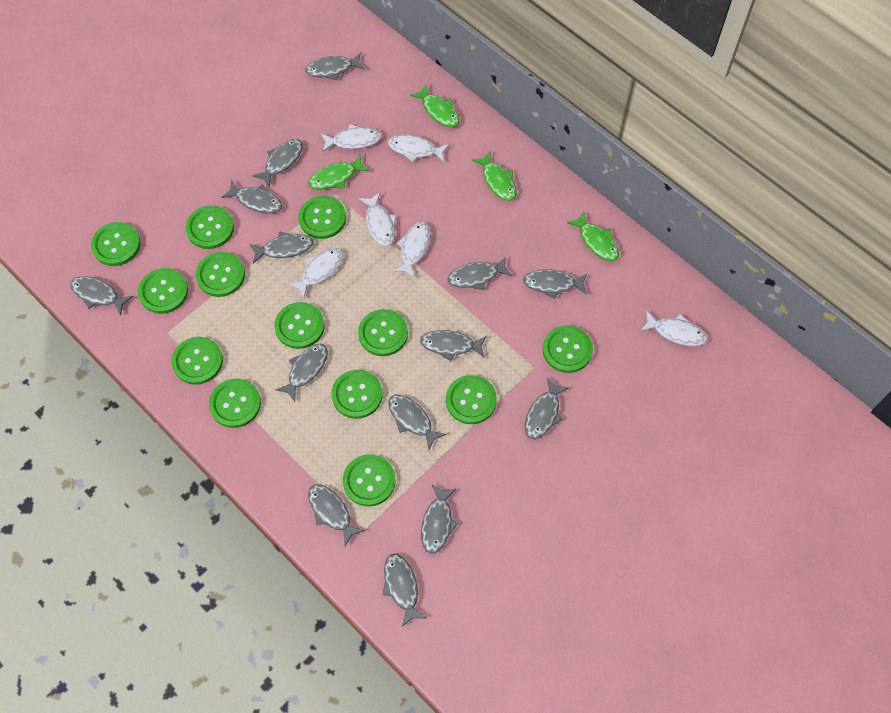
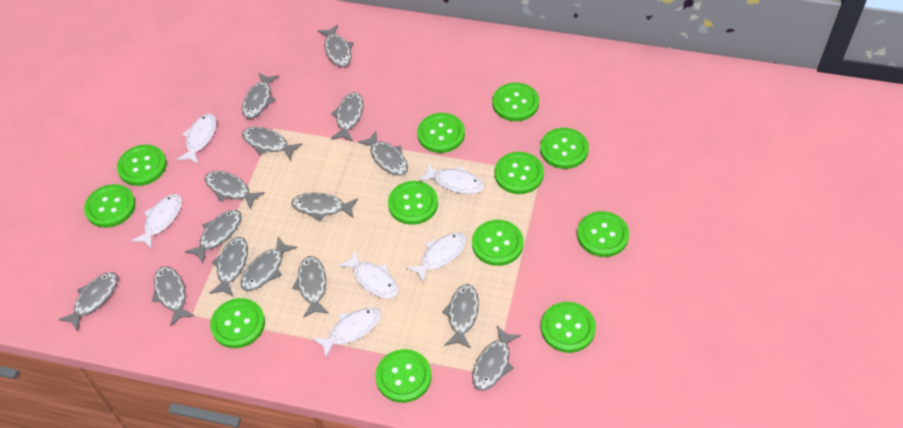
green button: [91,222,141,266] [138,268,188,314] [172,337,223,385] [186,205,234,249] [196,252,245,297] [209,378,261,428] [275,302,324,349] [298,196,346,239] [331,370,383,419] [343,454,396,507] [358,309,408,356] [446,375,497,424] [543,325,593,373] = 13 -> [84,184,136,228] [117,145,167,186] [210,298,265,348] [375,349,432,403] [388,181,438,225] [417,113,465,153] [472,220,524,266] [492,82,539,121] [495,152,544,194] [540,128,589,169] [541,302,596,353] [577,211,629,257] = 12
green fish: [308,155,369,189] [410,85,460,127] [472,151,517,201] [567,212,619,261] = 4 -> none = 0
grey fish: [70,276,133,315] [221,180,282,214] [250,231,314,264] [252,139,303,188] [275,344,328,402] [305,52,365,80] [308,484,365,546] [382,554,426,627] [388,395,447,450] [420,330,487,361] [421,485,458,554] [448,256,512,290] [523,269,587,299] [525,378,570,439] = 14 -> [58,272,118,332] [152,266,195,326] [185,210,242,263] [205,171,265,210] [209,237,248,297] [241,237,297,291] [242,72,279,119] [242,127,303,161] [291,193,358,222] [292,256,329,318] [318,25,353,67] [331,92,364,142] [358,131,408,176] [442,284,479,348] [472,326,521,391] = 15

